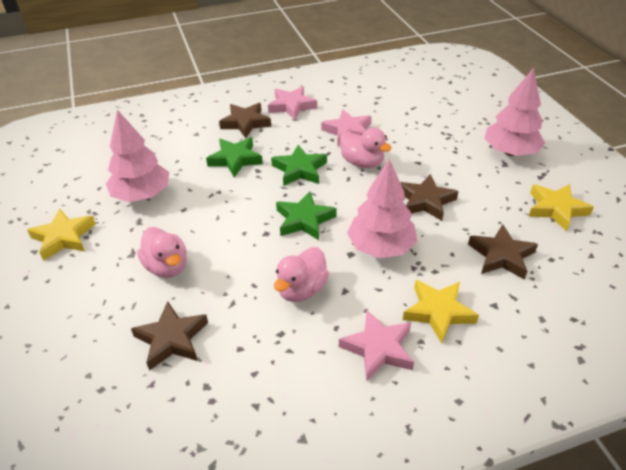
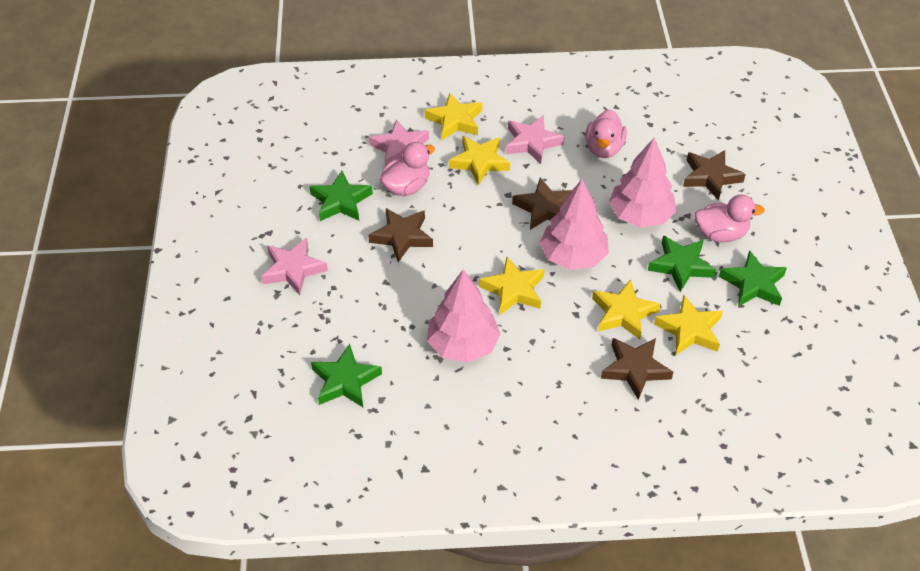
green star: [206,137,263,177] [271,145,327,186] [276,191,337,240] = 3 -> [309,171,373,221] [311,344,382,407] [648,235,716,292] [719,250,787,307] = 4
yellow star: [27,209,96,261] [403,280,479,344] [528,184,594,232] = 3 -> [424,93,482,140] [449,136,510,185] [479,257,544,315] [592,279,661,340] [654,295,723,355] = 5

